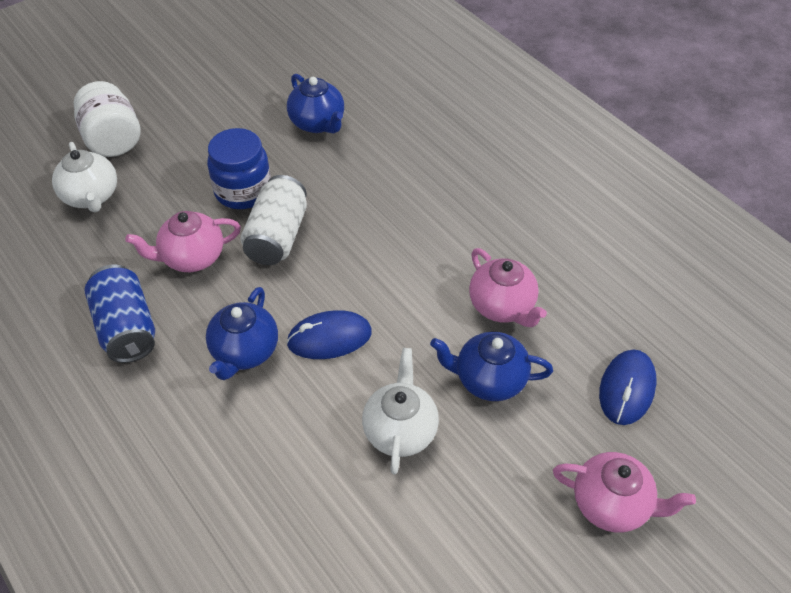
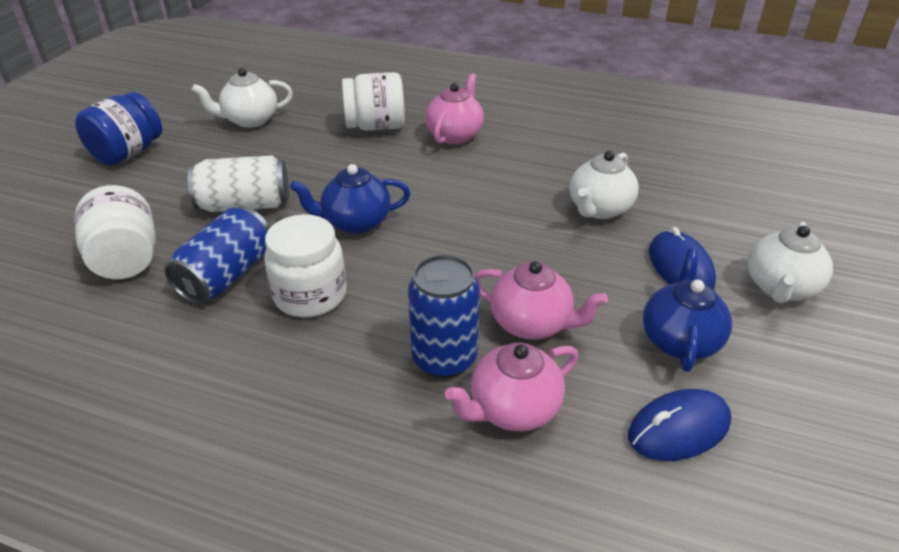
blue can: [84,264,155,363] = 1 -> [165,207,270,304] [408,254,480,379] = 2
blue teapot: [206,287,278,380] [287,74,344,133] [430,332,553,401] = 3 -> [290,164,410,234] [643,249,732,372] = 2
white jar: [74,81,140,157] = 1 -> [74,185,156,279] [264,215,347,317] [342,72,405,131] = 3
white teapot: [52,142,117,212] [362,348,439,474] = 2 -> [192,68,293,128] [570,151,639,219] [748,222,833,303] = 3

